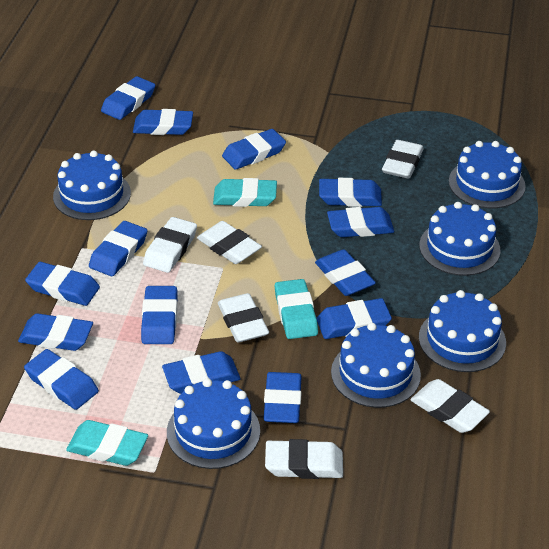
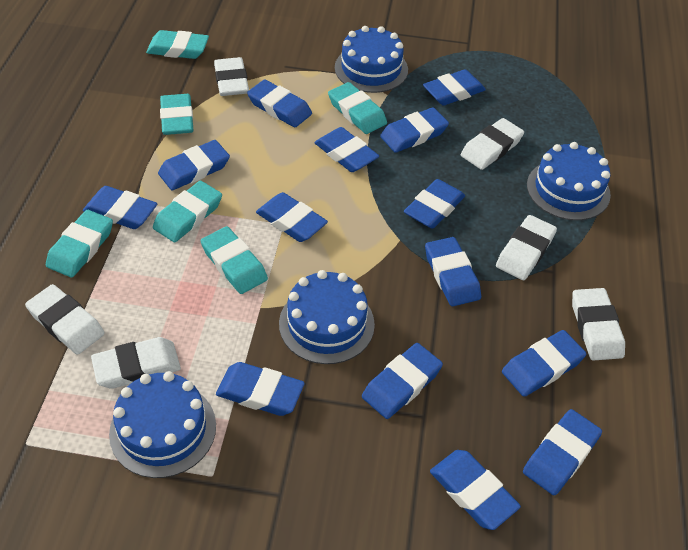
blue cake: [53,151,131,220] [167,378,260,469] [331,323,421,408] [419,202,501,276] [419,290,506,372] [449,141,526,208] = 6 -> [109,371,216,478] [279,270,375,364] [335,26,408,93] [527,142,611,221] = 4
turquoise eraser: [66,420,148,466] [213,178,277,207] [275,279,318,339] = 3 -> [46,210,113,277] [146,30,209,59] [153,181,222,242] [160,94,194,135] [201,226,268,294] [328,82,387,134] = 6

